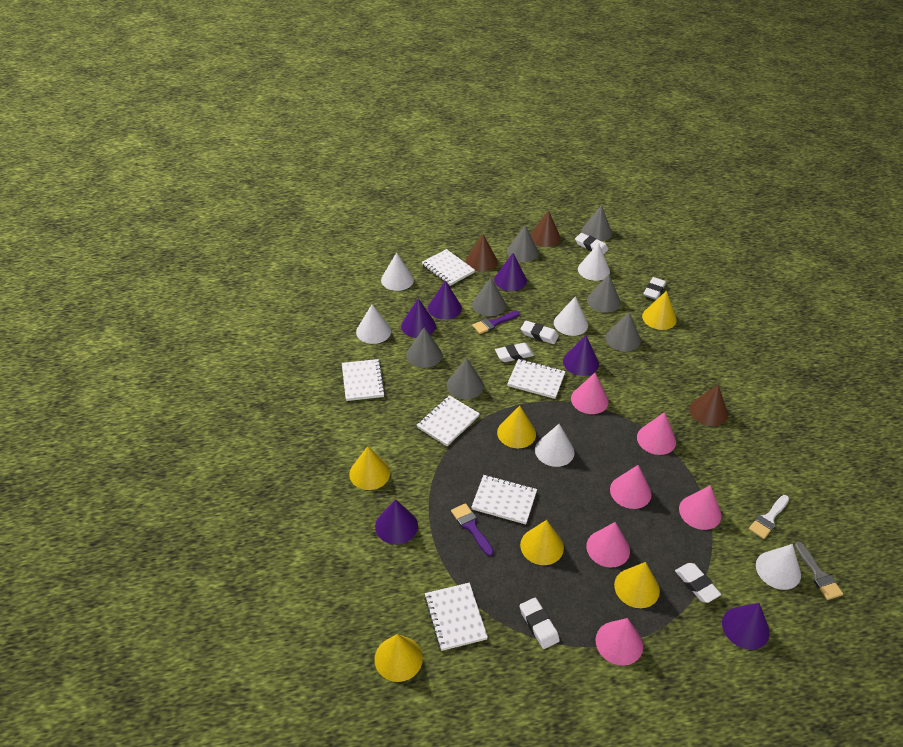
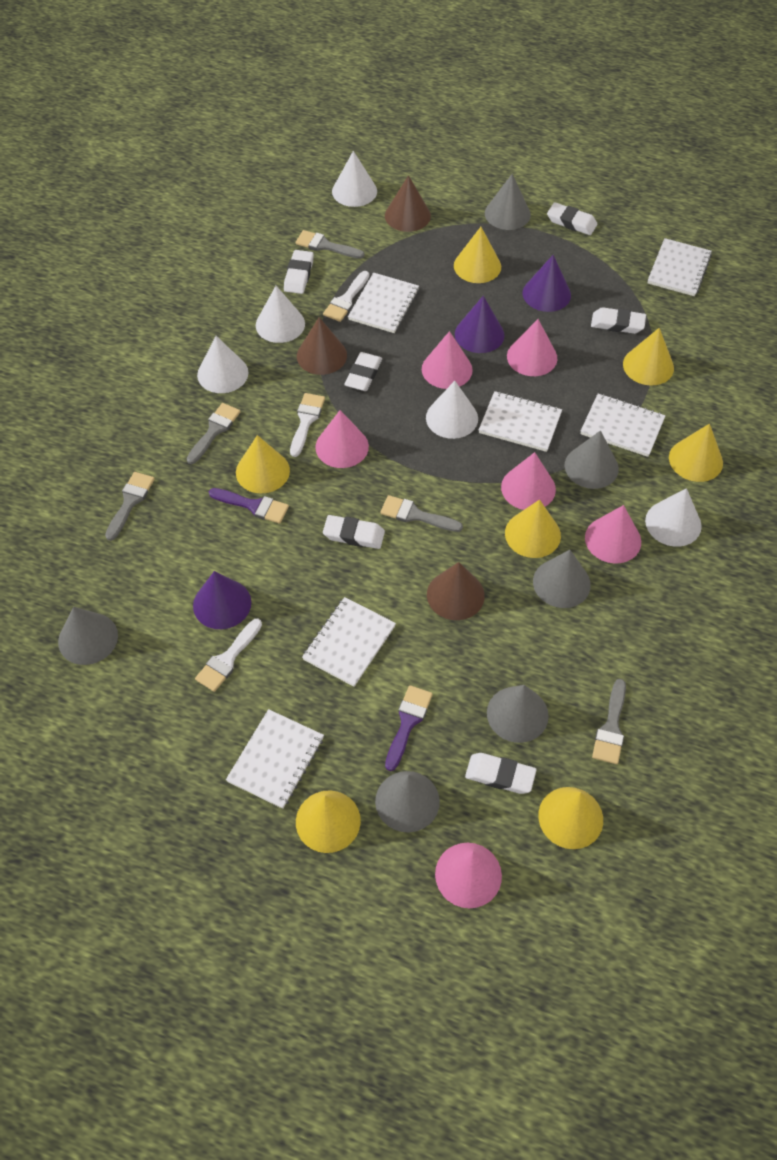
grey brush: [795,541,843,600] = 1 -> [105,472,154,541] [187,403,240,464] [296,230,365,259] [380,495,463,532] [592,679,626,764] = 5
grey cone: [406,327,442,368] [447,358,484,399] [472,278,506,316] [507,225,538,262] [581,205,612,241] [587,274,621,313] [606,312,641,352] = 7 -> [58,607,118,665] [375,771,440,832] [485,174,531,230] [487,685,549,743] [533,550,591,608] [564,430,619,489] = 6
purple cone: [375,499,418,545] [401,298,436,338] [428,280,462,320] [494,253,527,291] [563,335,599,376] [722,603,770,650] = 6 -> [193,571,251,629] [455,296,504,353] [523,255,571,312] = 3
white brush: [749,495,789,539] = 1 -> [195,619,262,692] [290,393,325,457] [323,271,369,322] = 3
white cone: [356,304,391,344] [381,252,414,291] [535,424,575,467] [554,296,588,336] [578,243,610,281] [756,544,801,590] = 6 -> [197,336,249,393] [256,286,305,343] [332,151,377,207] [426,381,478,439] [645,488,702,547] = 5
yellow cone: [349,446,390,490] [374,634,423,682] [497,406,536,448] [520,520,564,565] [614,562,660,608] [642,291,677,330] = 6 -> [236,435,290,493] [296,790,361,853] [454,227,501,283] [505,500,561,558] [538,787,603,849] [623,328,674,385] [669,424,723,482] = 7

